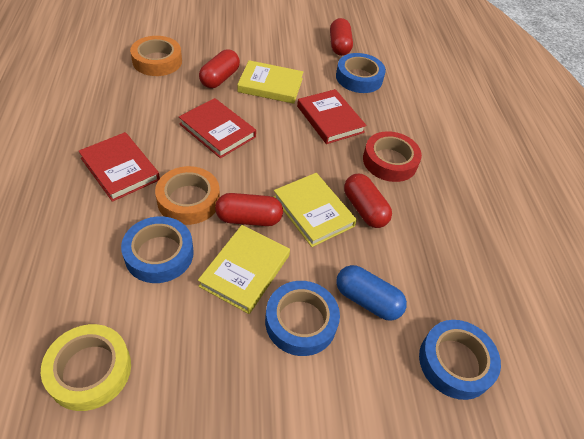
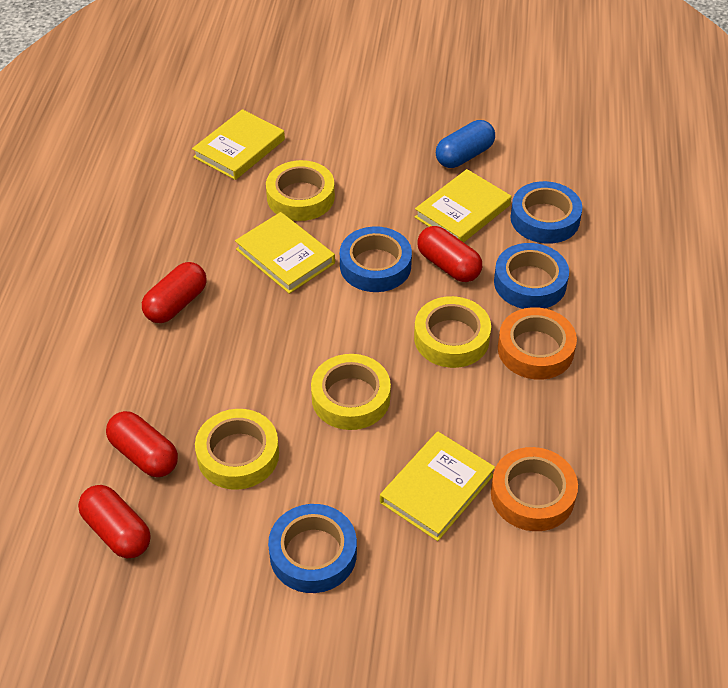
red book: [78,132,160,202] [179,98,256,158] [297,89,367,144] = 3 -> none = 0
red tape: [363,131,422,182] = 1 -> none = 0
yellow book: [198,225,290,314] [237,60,303,104] [274,173,357,247] = 3 -> [192,109,285,180] [235,212,335,294] [380,432,495,541] [415,169,511,242] = 4
yellow tape: [41,324,131,411] = 1 -> [195,409,279,490] [266,160,335,221] [311,354,391,430] [414,296,491,368] = 4

